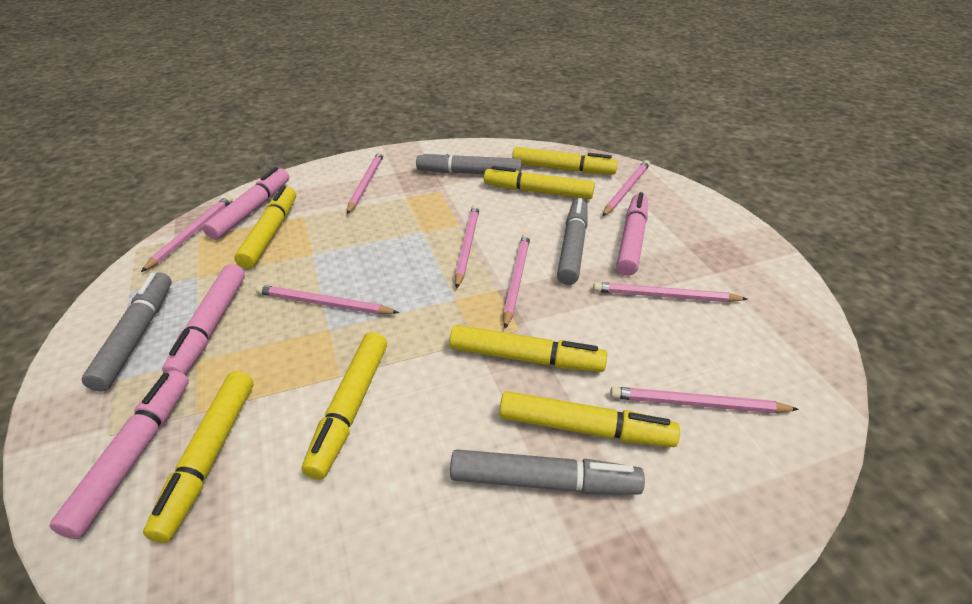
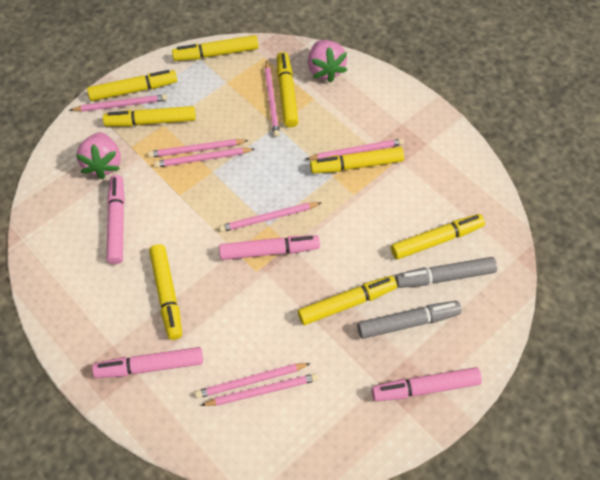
grey marker: [82,272,172,392] [416,151,522,174] [450,449,645,495] [557,198,588,285] = 4 -> [357,301,461,339] [395,257,497,288] = 2
pink strawberry: none = 0 -> [76,132,121,179] [308,40,347,83] = 2
yellow marker: [143,371,253,543] [234,185,296,269] [302,332,387,480] [450,325,607,372] [484,166,595,199] [499,391,680,447] [512,147,618,175] = 7 -> [87,70,177,101] [103,106,196,126] [149,244,182,340] [172,35,259,61] [277,52,299,127] [298,276,397,325] [310,147,404,174] [391,214,485,259] = 8

